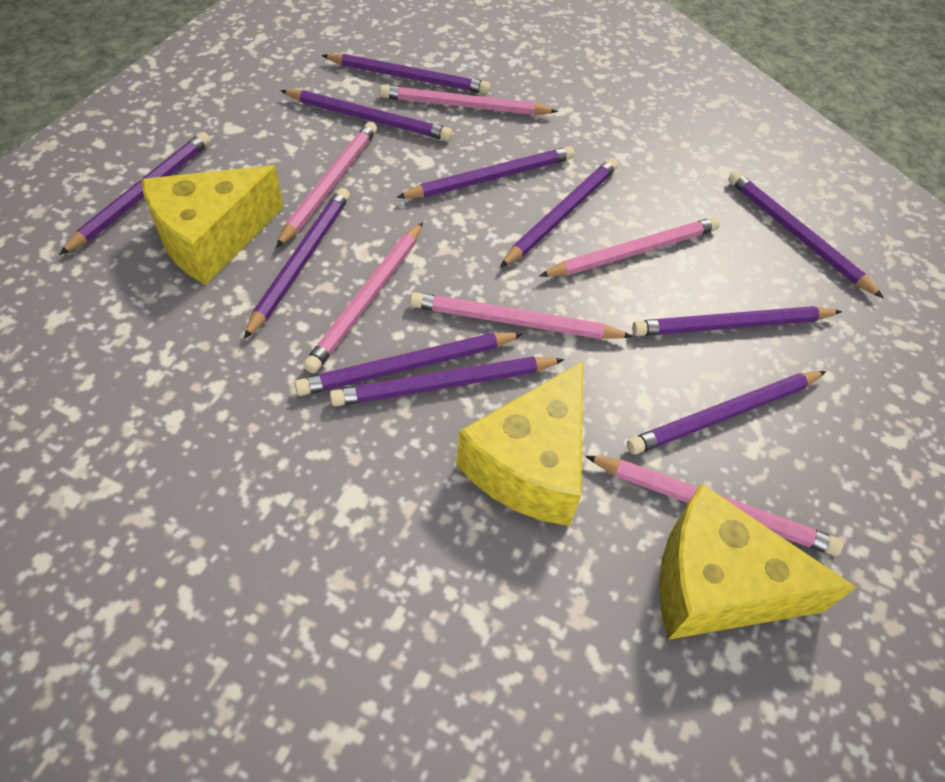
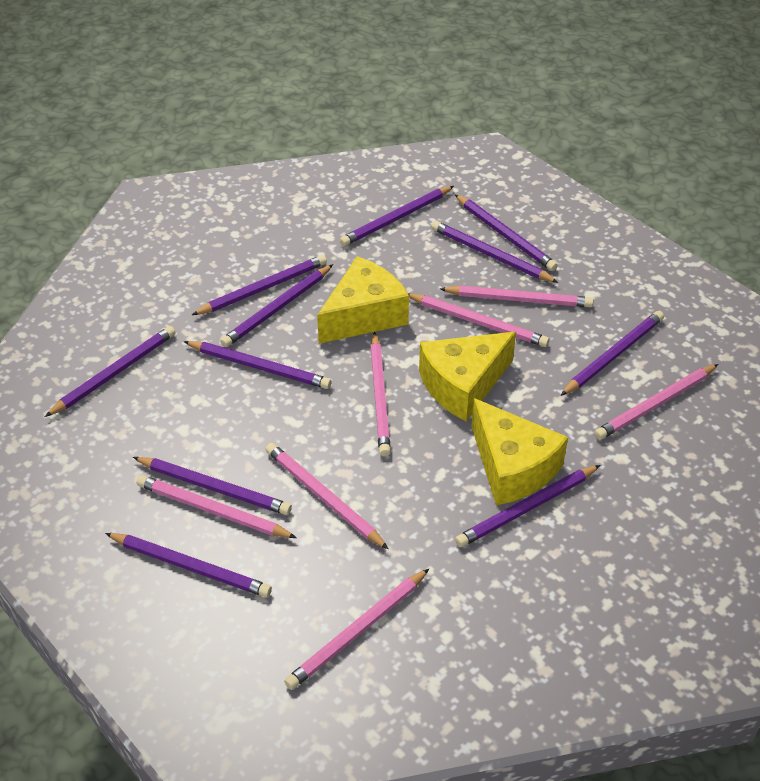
pink pencil: [276,122,377,248] [303,222,423,373] [379,85,558,115] [410,292,633,339] [539,217,720,277] [585,456,843,556] = 6 -> [137,475,297,538] [265,443,388,549] [284,569,429,690] [370,332,391,457] [408,293,549,347] [440,286,594,307] [594,364,718,440] = 7

